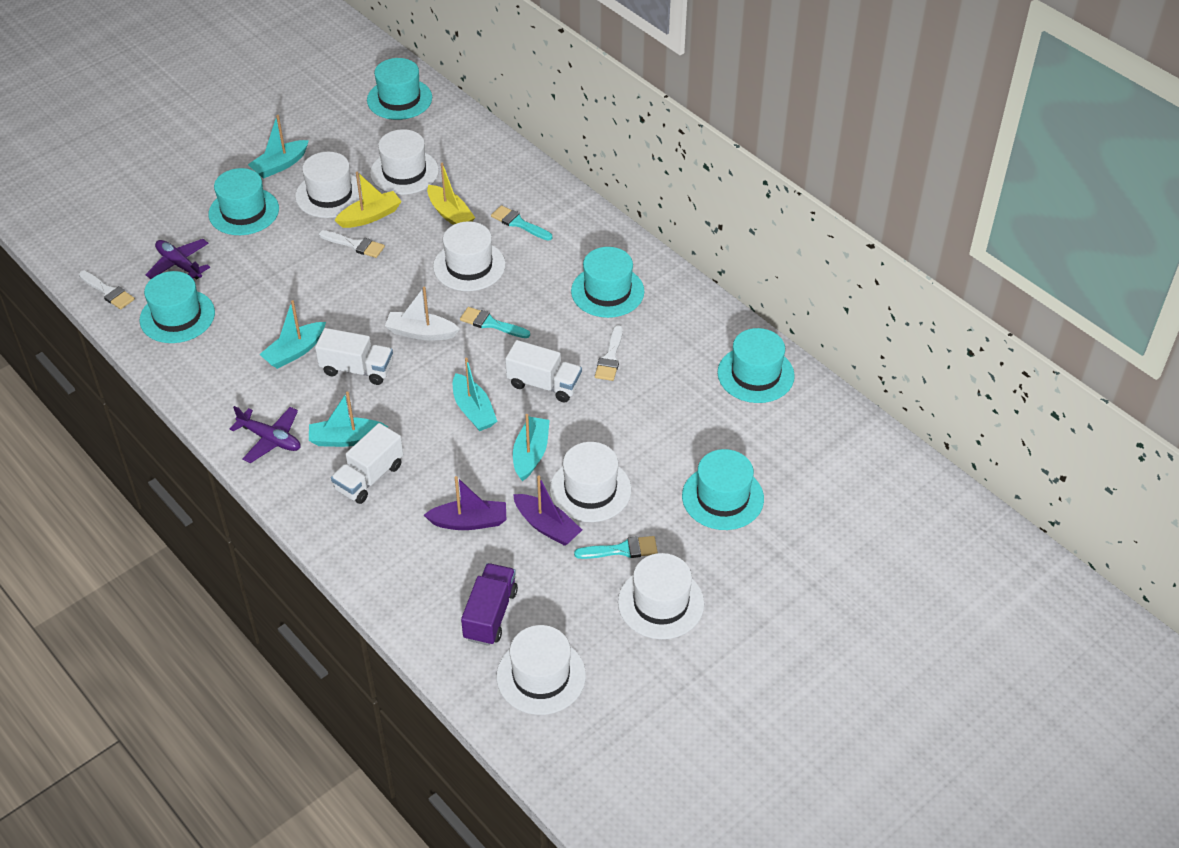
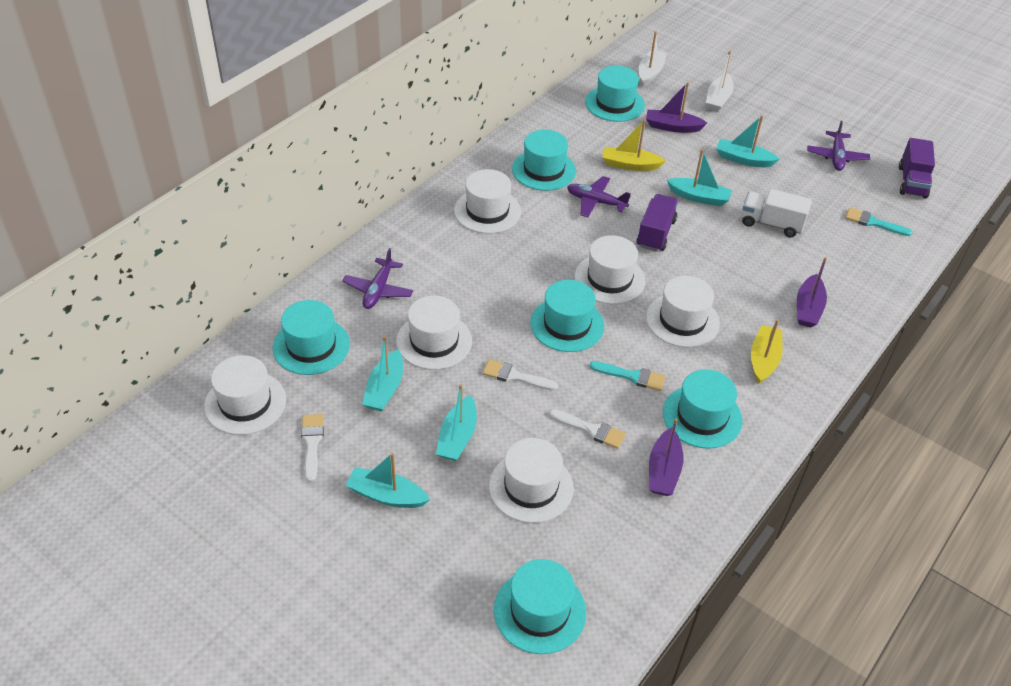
purple boat: [424,476,506,530] [513,476,582,546] = 2 -> [646,82,707,133] [649,418,683,496] [797,257,827,327] = 3
purple plane: [145,239,210,279] [230,406,301,463] = 2 -> [342,248,413,309] [567,176,631,217] [807,121,870,171] = 3
purple truck: [461,563,518,646] = 1 -> [637,194,678,252] [899,138,935,199] = 2
turquoise brush: [460,307,530,338] [491,205,552,241] [574,536,658,559] = 3 -> [590,361,666,391] [845,207,912,236] = 2
white boat: [385,286,460,340] = 1 -> [639,31,667,86] [706,51,734,112] = 2
white truck: [315,328,393,385] [331,423,403,504] [505,340,582,403] = 3 -> [742,189,812,237] = 1

